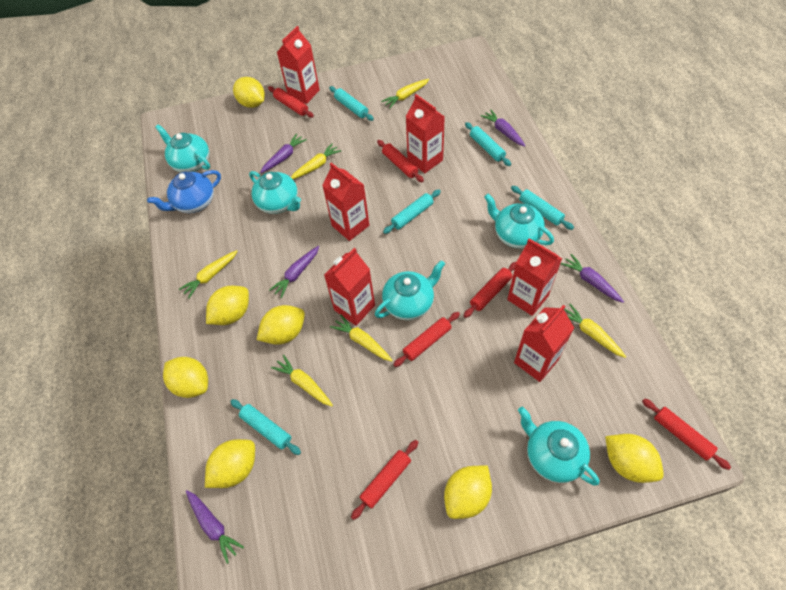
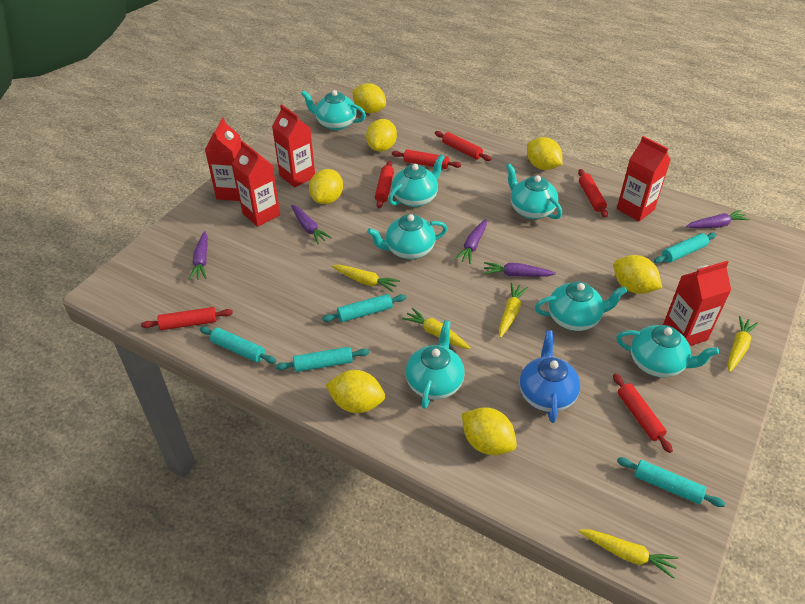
red carton: [277,26,320,104] [322,163,369,241] [324,248,375,326] [406,94,445,173] [507,238,562,316] [514,305,574,382] = 6 -> [205,118,241,201] [232,141,280,227] [272,104,315,187] [617,136,671,222] [663,261,731,346] = 5
turquoise teapot: [155,124,210,172] [249,171,301,214] [375,260,445,320] [484,194,554,248] [518,407,599,485] = 5 -> [301,90,366,131] [367,214,447,259] [388,154,445,207] [405,320,465,409] [506,164,562,219] [535,282,627,331] [616,325,719,378] = 7
yellow carrot: [179,250,237,298] [271,355,333,406] [291,143,341,179] [330,315,393,361] [381,79,429,109] [564,304,626,358] = 6 -> [332,265,400,292] [402,308,471,349] [499,283,528,338] [579,529,679,579] [728,316,758,372] = 5

